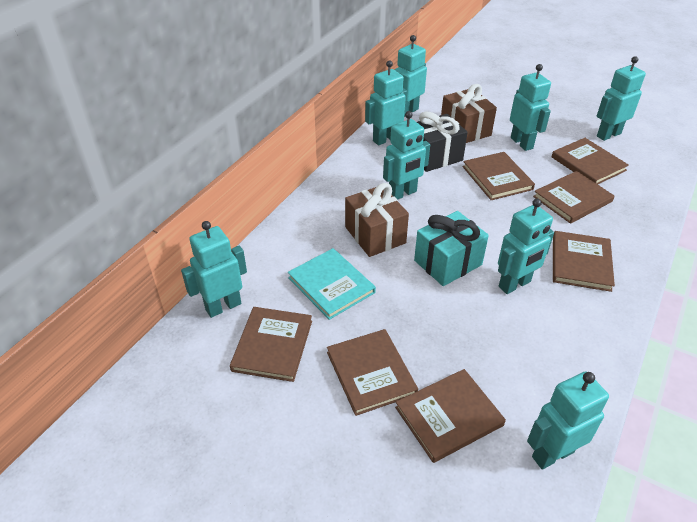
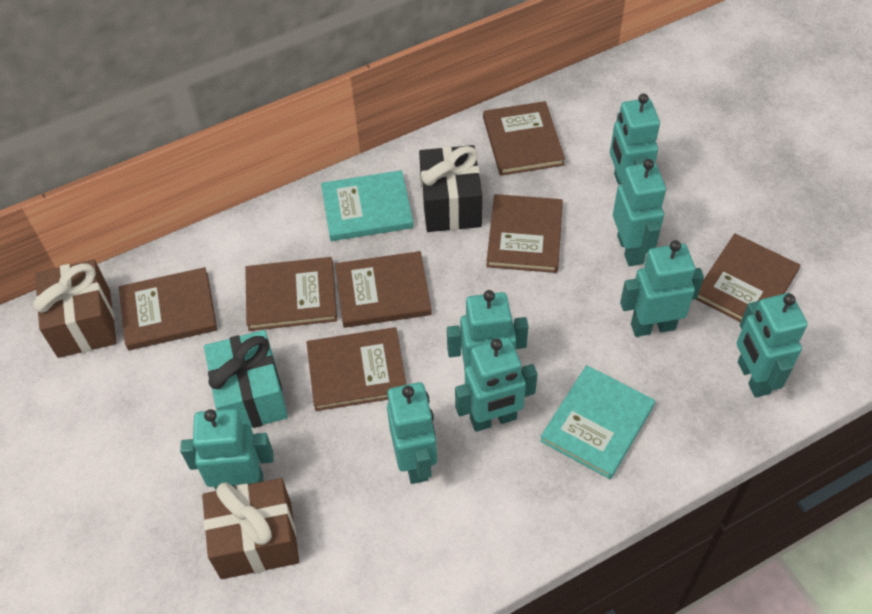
turquoise book: [288,248,376,320] = 1 -> [321,170,414,241] [540,365,655,479] = 2

